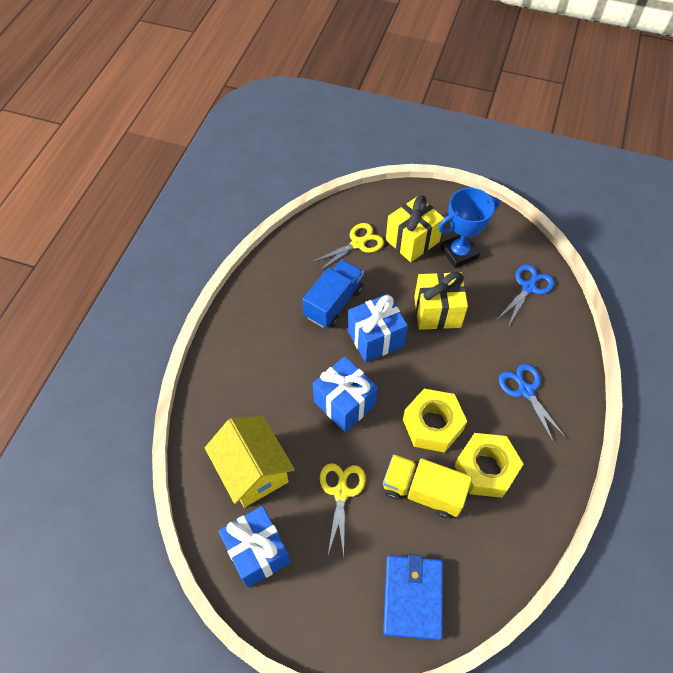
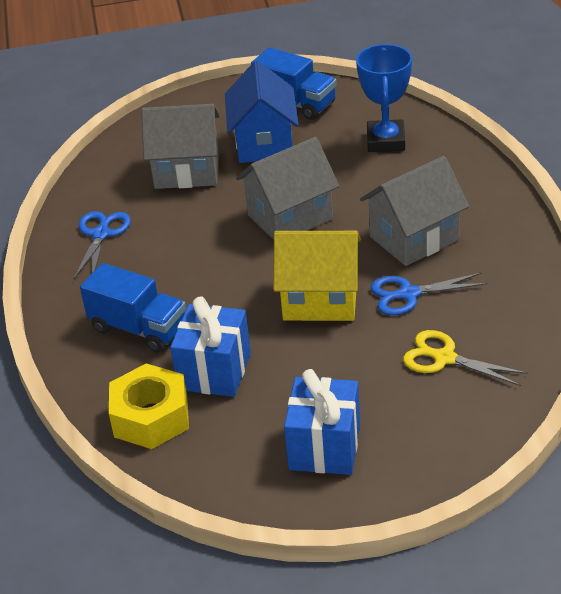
blue gift: [218,506,290,588] [313,356,378,432] [348,294,408,362] = 3 -> [170,296,251,397] [284,369,360,475] = 2
blue house: none = 0 -> [225,61,299,163] = 1
blue truck: [302,259,364,328] = 1 -> [80,263,186,353] [251,47,337,120] = 2
blue wallet: [383,554,443,640] = 1 -> none = 0
grey house: none = 0 -> [141,104,220,189] [236,137,339,240] [360,156,469,266] = 3
yellow gift: [386,195,444,262] [414,272,468,330] = 2 -> none = 0
yellow nut: [403,389,467,453] [454,433,523,498] = 2 -> [109,363,189,449] = 1
yellow scissors: [312,223,384,271] [320,463,366,556] = 2 -> [403,330,528,386] = 1
yellow truck: [383,454,472,519] = 1 -> none = 0

